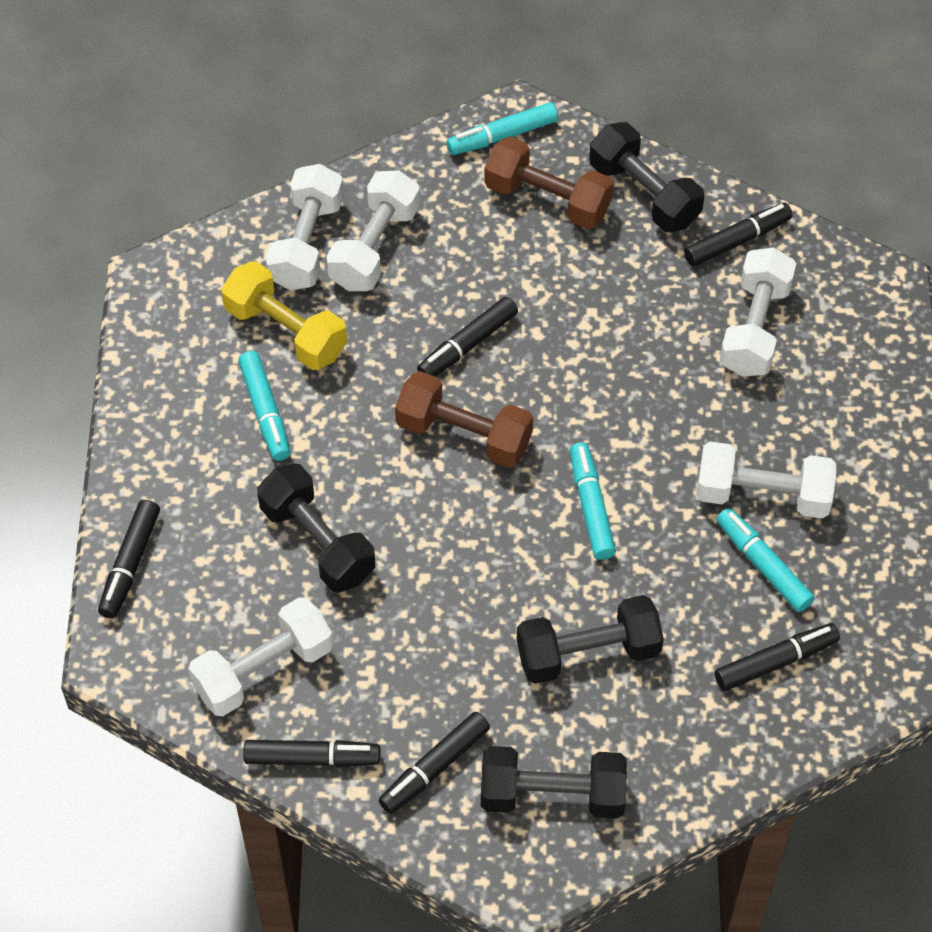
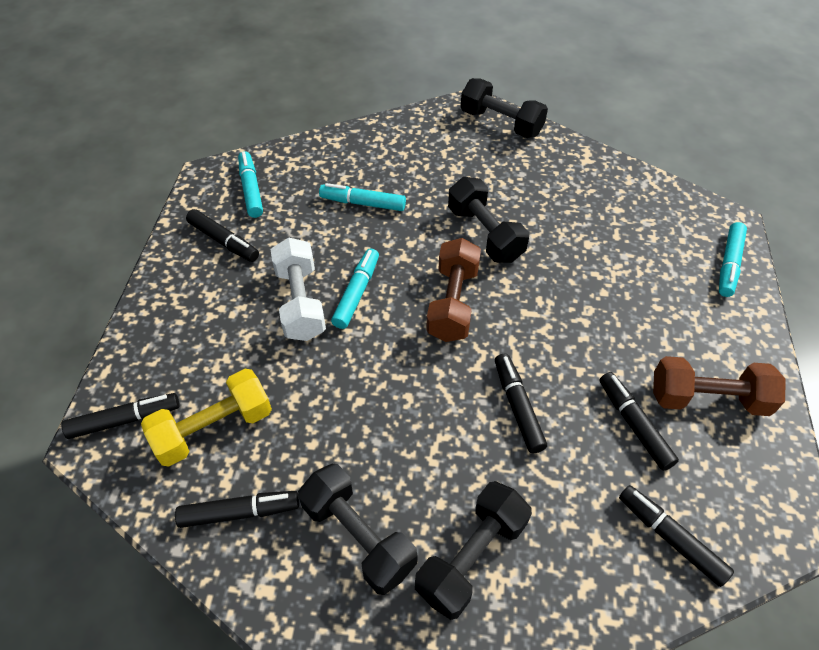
white dumbbell: [188,597,333,716] [265,164,344,290] [326,170,420,291] [697,441,836,519] [720,248,796,377] = 5 -> [271,238,326,341] = 1

